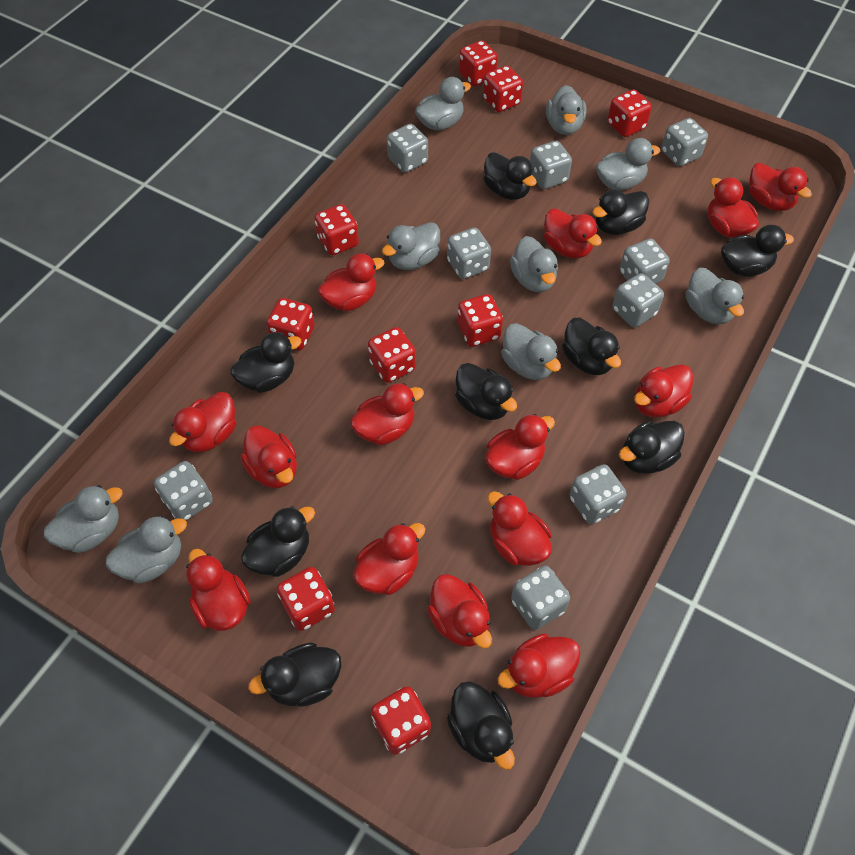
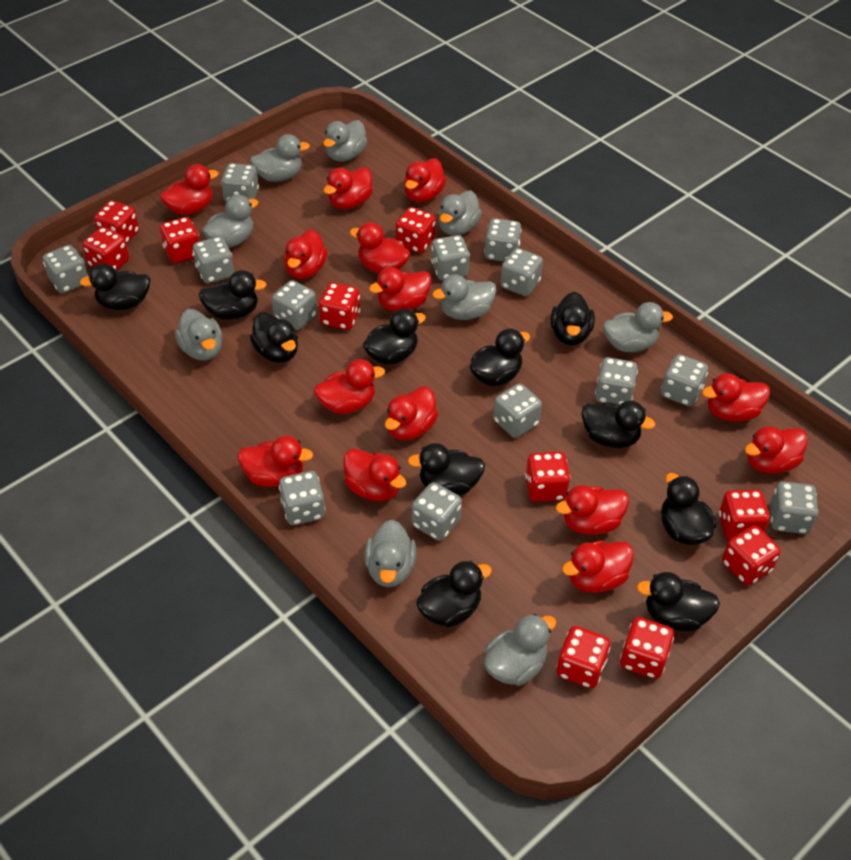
black duck: [230,332,301,393] [241,506,315,577] [248,643,341,707] [447,681,515,770] [455,363,517,420] [483,152,537,200] [562,318,621,375] [592,189,649,235] [619,421,685,474] [721,225,794,277] = 10 -> [79,263,150,310] [198,270,267,320] [250,312,298,363] [363,309,426,365] [408,443,485,495] [416,561,492,627] [470,329,530,386] [551,292,595,345] [582,401,655,448] [637,572,720,631] [661,473,717,545] = 11
grey dice: [154,461,213,521] [387,124,428,173] [447,227,491,279] [511,566,570,630] [530,141,572,189] [569,464,627,524] [612,273,664,328] [620,239,670,284] [661,118,708,166] = 9 -> [43,245,88,294] [193,236,234,283] [221,163,259,202] [272,280,317,330] [279,471,325,525] [412,482,462,541] [431,235,470,280] [484,218,522,262] [493,383,542,438] [500,248,543,296] [595,357,638,405] [661,354,708,407] [770,481,818,534] = 13
red dice: [266,298,315,350] [277,567,335,631] [315,204,359,255] [368,327,416,383] [371,686,431,755] [458,294,503,347] [459,40,498,86] [483,65,523,112] [607,89,652,137] = 9 -> [82,227,129,270] [94,201,139,244] [160,217,199,263] [319,282,360,330] [396,207,436,253] [525,452,570,502] [557,626,610,688] [620,617,674,679] [719,490,770,540] [722,525,781,585] = 10

